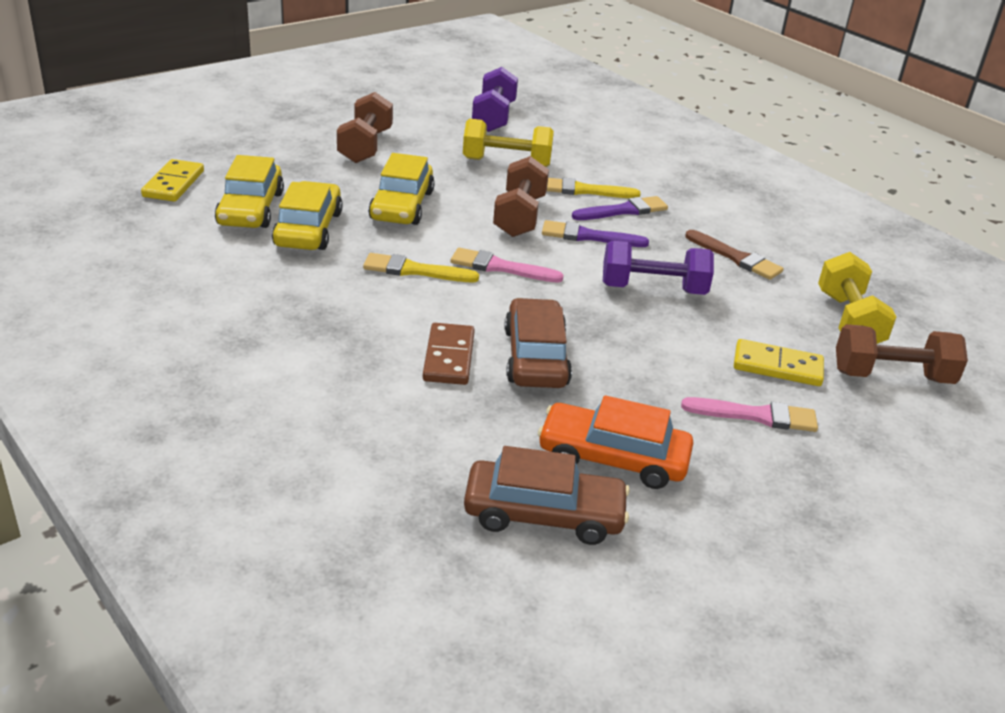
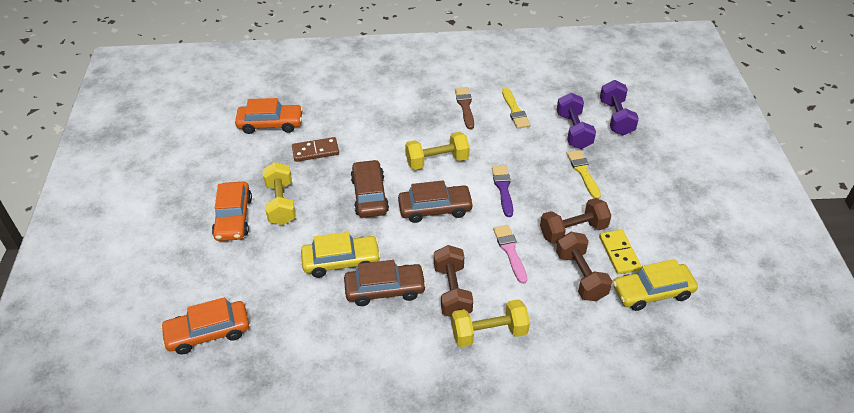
brown car: [464,446,630,545] [504,298,572,388] = 2 -> [344,260,427,306] [351,160,389,218] [398,180,474,223] = 3
orange car: [538,395,693,489] = 1 -> [160,297,249,355] [212,182,252,241] [235,98,303,134] = 3
pink brush: [451,248,564,283] [681,397,818,432] = 2 -> [493,225,527,284] = 1
purple brush: [542,220,649,247] [572,196,668,220] = 2 -> [492,165,513,217] = 1
yellow car: [215,155,284,228] [272,181,343,250] [368,153,435,225] = 3 -> [301,232,381,278] [613,259,698,311] = 2
yellow domino: [141,159,204,202] [734,339,824,386] = 2 -> [599,229,642,274] = 1
yellow dumbbell: [463,119,554,167] [818,252,896,344] = 2 -> [263,162,296,225] [405,132,470,170] [451,299,530,347] = 3

